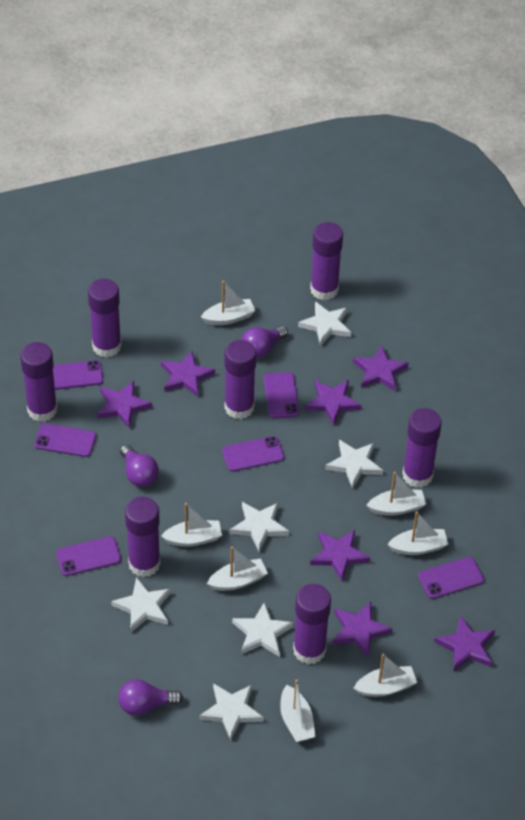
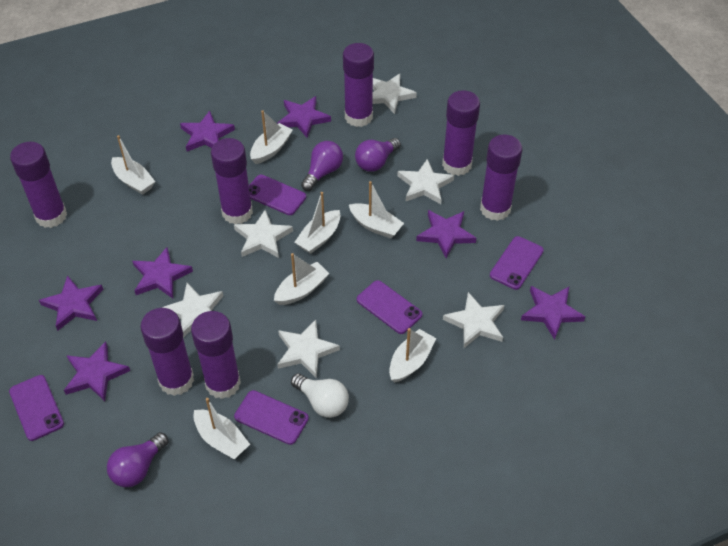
purple phone: [34,423,96,457] [53,360,103,390] [56,536,121,576] [222,436,284,472] [264,372,300,418] [418,557,484,599] = 6 -> [9,375,64,441] [234,390,309,445] [249,175,306,215] [357,280,423,334] [490,236,544,290] = 5
white light bulb: none = 0 -> [291,373,349,418] = 1

